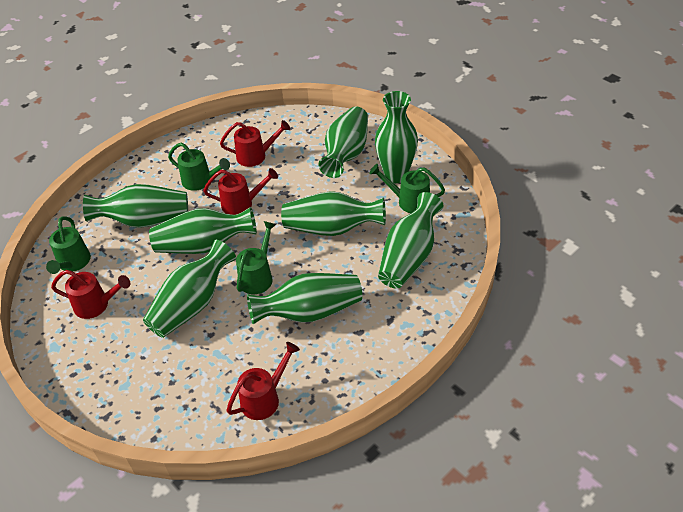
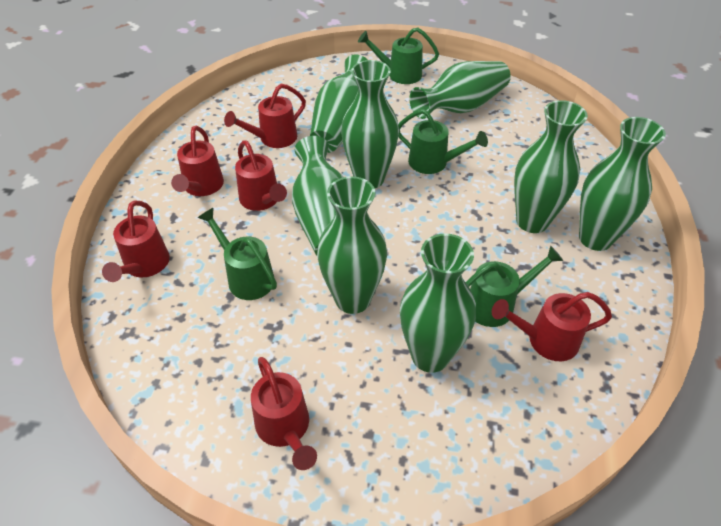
red watering can: [51,270,130,319] [203,168,278,215] [220,120,290,167] [227,342,300,420] = 4 -> [102,200,170,282] [171,126,224,196] [224,84,306,148] [235,140,287,211] [251,357,317,470] [492,292,612,361] = 6

